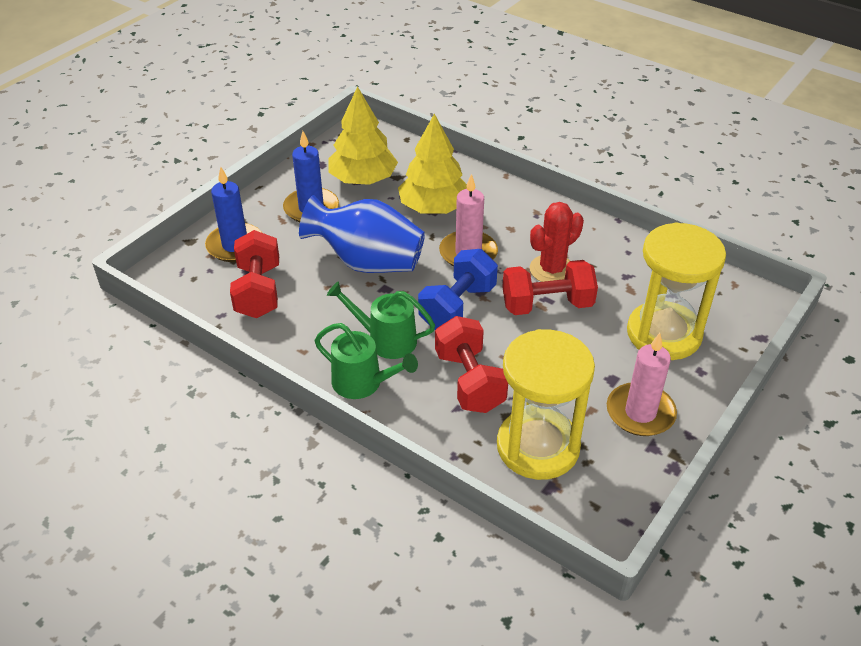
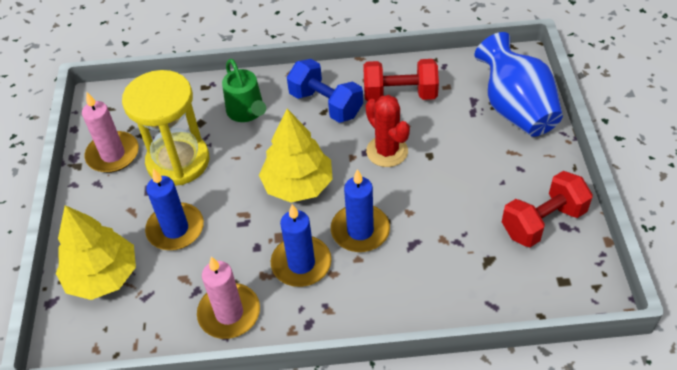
blue candle: [205,167,262,262] [283,131,339,222] = 2 -> [145,168,204,250] [271,204,332,287] [331,169,390,252] = 3
green watering can: [315,323,418,399] [327,281,435,359] = 2 -> [222,59,266,122] = 1
red dumbbell: [230,230,279,318] [435,316,508,413] [502,260,598,315] = 3 -> [363,59,439,101] [502,171,593,247] = 2
yellow hourglass: [497,329,595,480] [627,222,726,360] = 2 -> [122,70,209,186] = 1

